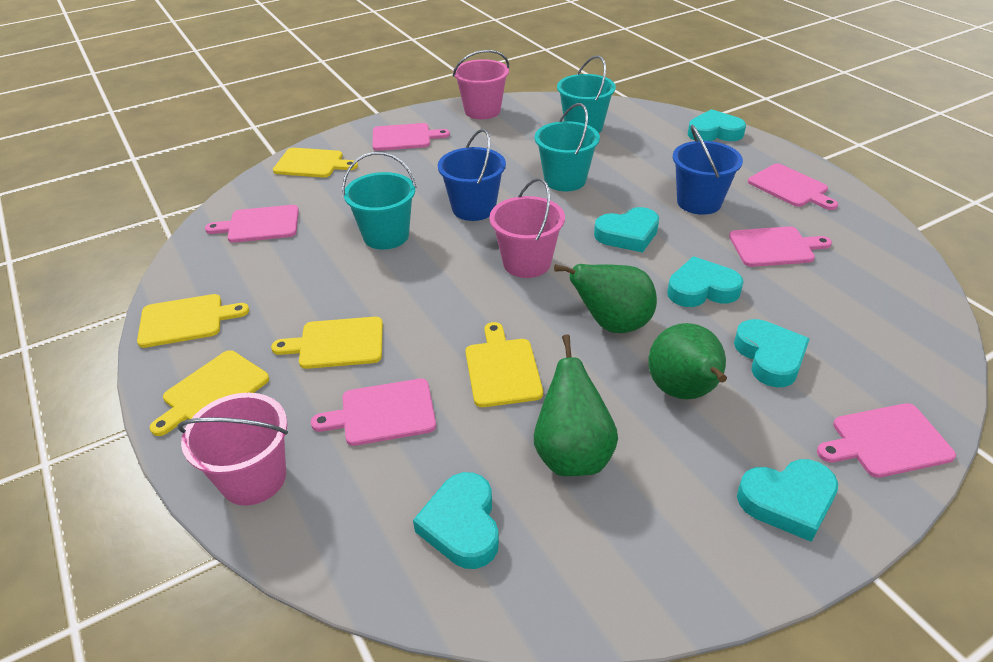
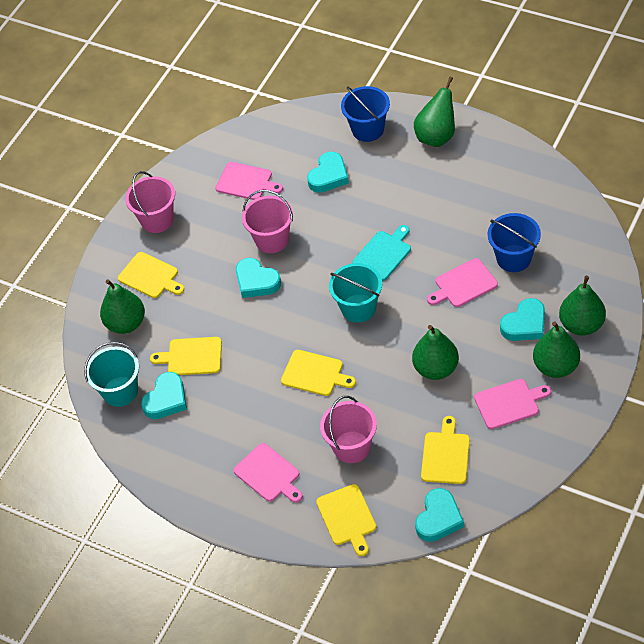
green pear: [534,334,618,476] [554,264,657,333] [648,323,727,399] = 3 -> [100,279,145,334] [412,325,459,380] [414,77,455,147] [533,321,580,378] [559,276,606,336] = 5
pink cutting board: [205,205,299,243] [311,379,436,446] [372,123,450,151] [729,226,832,267] [748,163,838,210] [817,403,956,478] = 6 -> [215,162,283,200] [234,443,303,503] [427,258,498,307] [474,379,551,429] = 4
turquoise bucket: [342,152,417,250] [535,103,600,191] [557,55,616,133] = 3 -> [84,342,139,407] [329,263,382,323] = 2
turquoise cutting board: none = 0 -> [352,225,411,281] = 1
turquoise heart: [413,472,499,569] [594,207,659,253] [667,256,744,307] [688,109,746,141] [734,319,810,387] [737,459,838,542] = 6 -> [141,372,187,419] [236,258,281,298] [307,152,349,193] [415,488,464,542] [500,298,545,341] = 5

